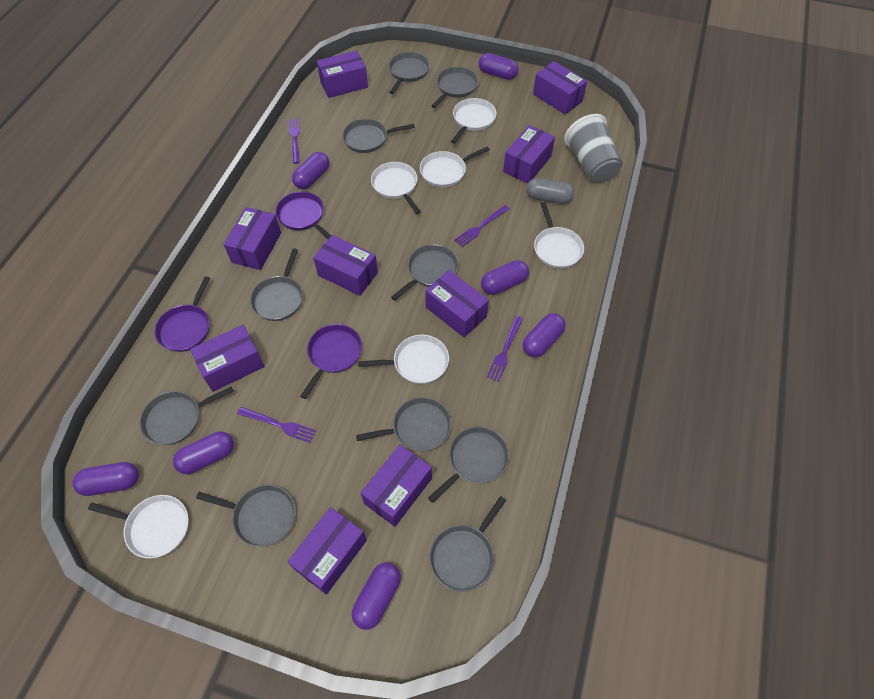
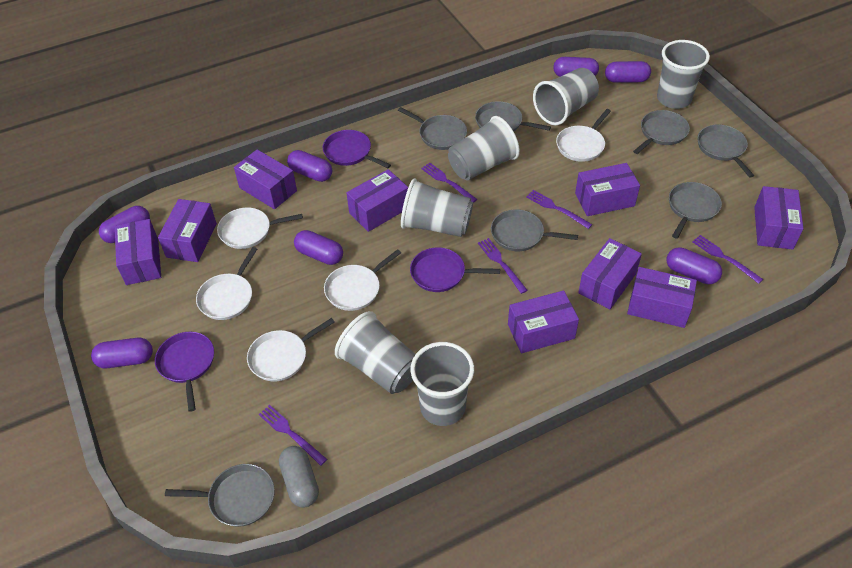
grey cup: [564,114,623,183] = 1 -> [335,311,415,394] [401,178,473,237] [410,342,474,426] [448,116,520,180] [533,68,599,125] [657,40,710,109] = 6
grey pan: [140,387,233,445] [196,485,296,547] [250,249,303,321] [342,119,415,153] [356,397,452,451] [389,52,430,94] [391,244,458,300] [428,427,509,503] [429,496,506,592] [432,67,478,108] = 10 -> [165,464,275,527] [398,107,467,150] [475,101,551,132] [491,209,578,251] [633,110,690,154] [669,182,722,239] [697,125,754,178] = 7
purple fork: [237,407,316,443] [288,118,300,164] [454,205,510,247] [487,316,523,382] = 4 -> [259,405,327,466] [421,162,477,203] [478,238,528,294] [526,190,593,229] [692,235,763,284] = 5
white pan: [88,495,188,558] [358,335,449,384] [371,162,421,214] [420,146,490,187] [451,98,496,144] [534,202,584,269] = 6 -> [196,247,257,320] [217,207,303,249] [247,318,335,382] [324,249,401,311] [556,109,611,162] = 5

